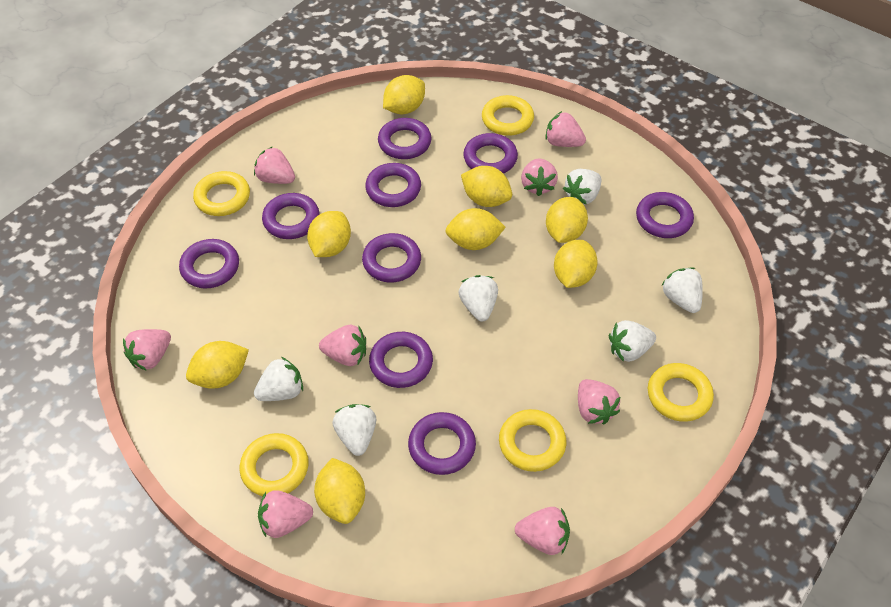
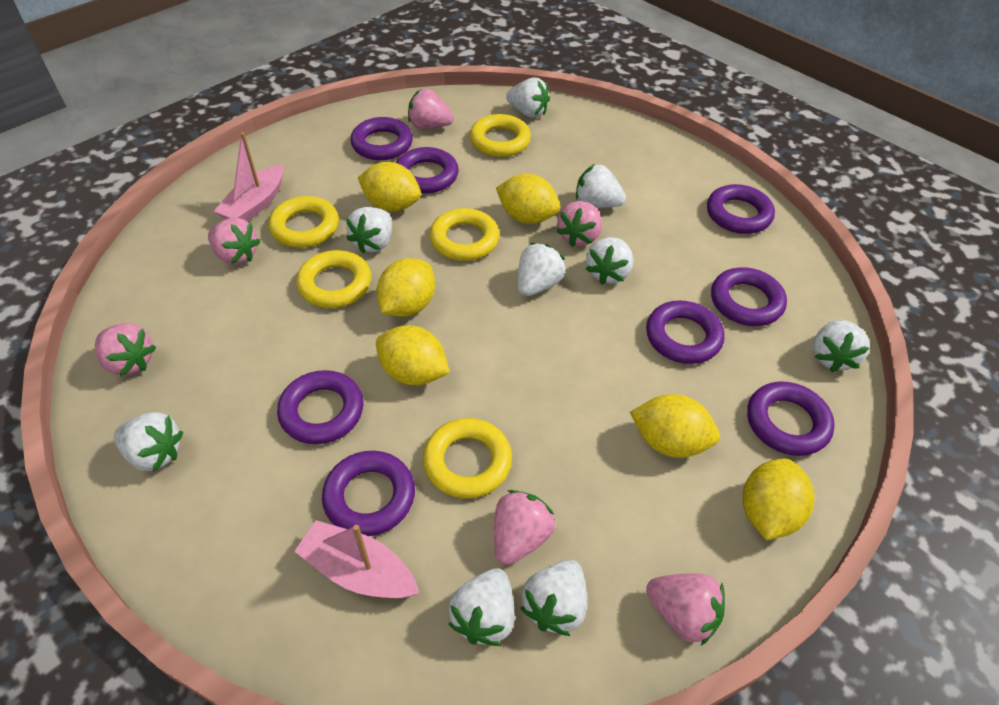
pink boat: none = 0 -> [214,132,283,221] [294,520,419,598] = 2
pink strawberry: [123,329,171,371] [254,146,295,184] [258,490,313,538] [319,325,366,366] [515,507,570,555] [521,158,558,196] [545,111,586,147] [578,379,620,424] = 8 -> [95,323,156,377] [208,217,261,265] [408,89,454,129] [494,490,555,565] [556,201,602,247] [646,573,725,646] = 6
purple ring: [179,239,239,288] [262,193,319,239] [362,233,421,282] [365,163,421,207] [369,332,433,388] [378,118,431,159] [408,412,476,475] [463,133,518,173] [636,192,694,238] = 9 -> [277,370,363,444] [322,451,415,536] [351,117,413,160] [396,147,459,193] [646,301,725,364] [707,184,775,234] [711,267,787,326] [747,382,835,456] = 8
white strawberry: [254,357,303,401] [332,404,376,456] [459,275,498,321] [563,169,601,205] [609,320,656,362] [661,268,703,313] = 6 -> [114,412,183,472] [346,207,392,254] [449,568,515,646] [506,78,550,118] [518,243,566,296] [520,560,587,636] [576,164,626,208] [586,237,633,285] [812,320,870,372] = 9
yellow lemon: [186,341,249,389] [307,211,351,257] [314,458,365,524] [383,75,425,114] [446,208,506,250] [461,166,512,207] [546,197,588,243] [554,240,598,288] = 8 -> [358,162,421,211] [376,325,450,386] [377,258,435,317] [496,174,560,224] [630,394,720,458] [743,459,815,540] = 6

